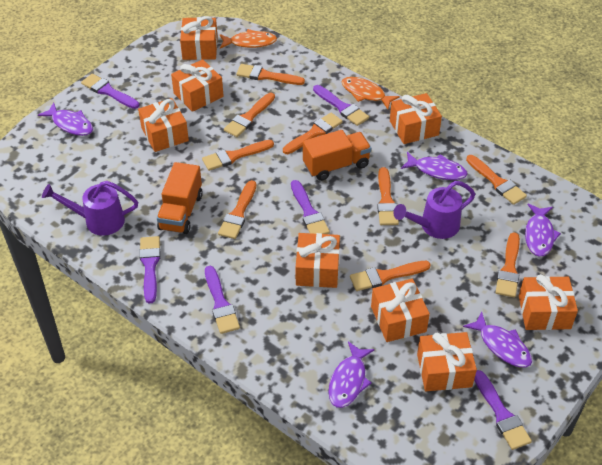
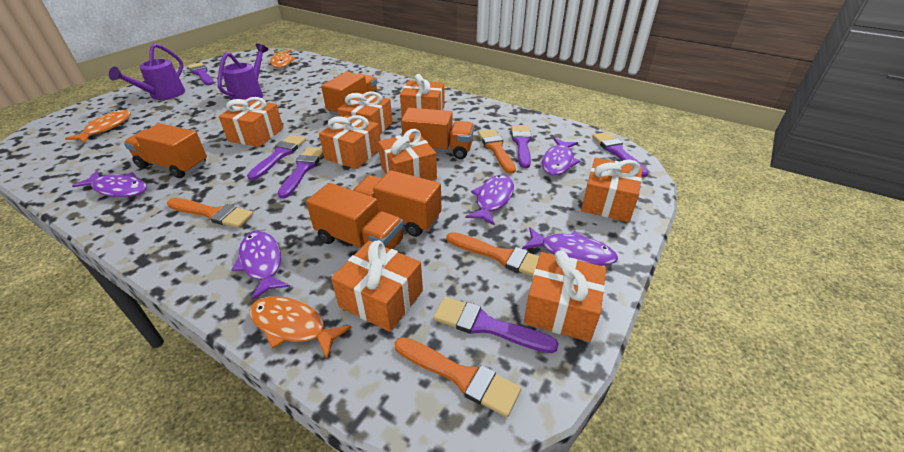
orange brush: [202,140,274,171] [218,180,256,239] [224,93,275,137] [236,64,305,85] [283,113,343,154] [350,261,431,291] [377,167,399,225] [466,155,527,205] [495,232,520,298] = 9 -> [167,198,253,228] [395,337,521,417] [447,232,539,277] [478,129,516,174] = 4
orange fish: [220,29,277,48] [342,77,400,109] = 2 -> [65,110,131,143] [250,296,351,359] [270,50,296,68] = 3
orange truck: [157,162,203,234] [303,130,371,181] = 2 -> [124,123,207,178] [306,183,404,249] [321,72,378,116] [353,170,441,237] [401,108,474,159] = 5

